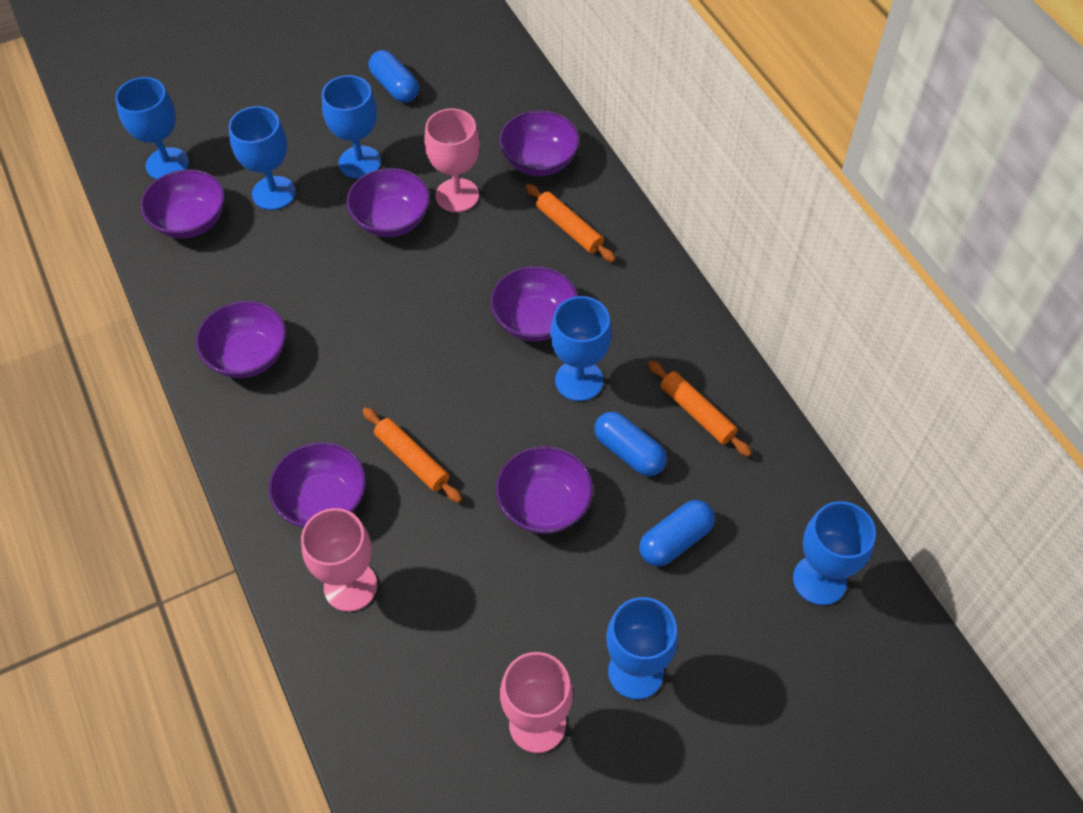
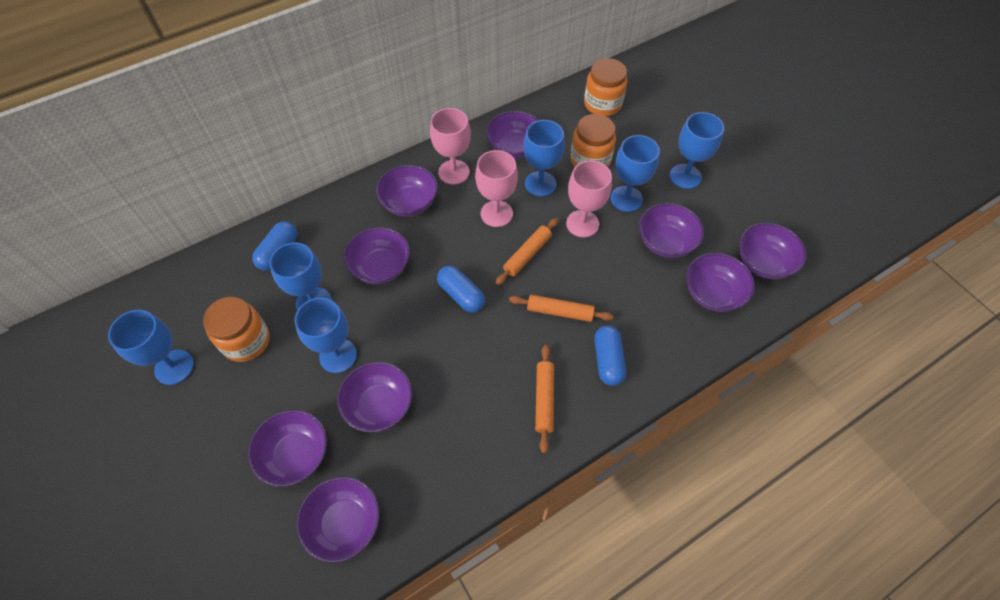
orange jar: none = 0 -> [203,297,270,362] [570,114,616,167] [584,58,627,116] = 3
purple bowl: [140,169,225,239] [196,301,286,378] [269,442,366,528] [346,168,430,237] [490,266,578,341] [496,446,593,534] [499,110,580,176] = 7 -> [248,410,327,487] [296,476,380,563] [337,362,412,433] [344,227,410,284] [376,165,438,217] [486,111,538,158] [639,203,704,258] [686,253,755,312] [739,223,807,279] = 9

